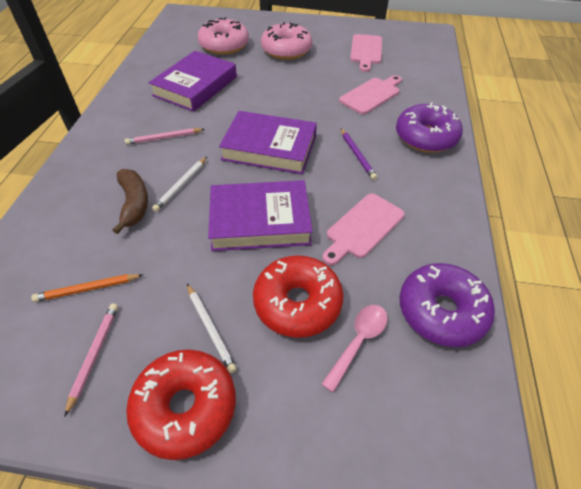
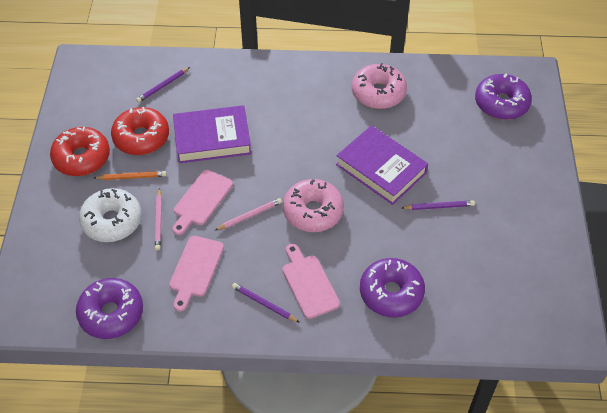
brown banana: [113,169,148,234] = 1 -> none = 0
pink spoon: [321,305,388,393] = 1 -> none = 0
purple book: [148,51,237,112] [208,180,313,251] [219,111,317,174] = 3 -> [173,105,252,163] [336,125,428,205] = 2
purple donut: [396,102,463,153] [400,263,495,347] = 2 -> [76,278,143,339] [360,258,425,317] [475,74,532,120] = 3
purple pencil: [341,129,377,180] = 1 -> [136,67,190,103] [232,283,300,323] [402,200,475,210] = 3
white donut: none = 0 -> [79,188,142,242] = 1
white pencil: [152,157,207,212] [187,284,237,373] = 2 -> none = 0

